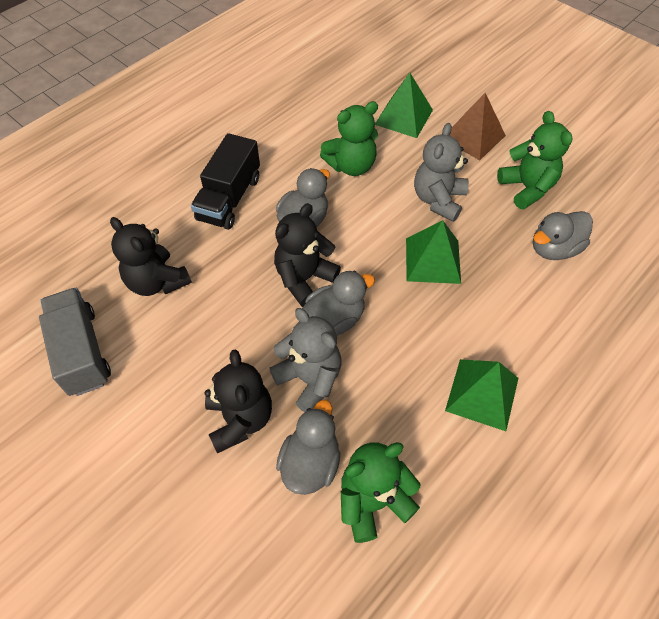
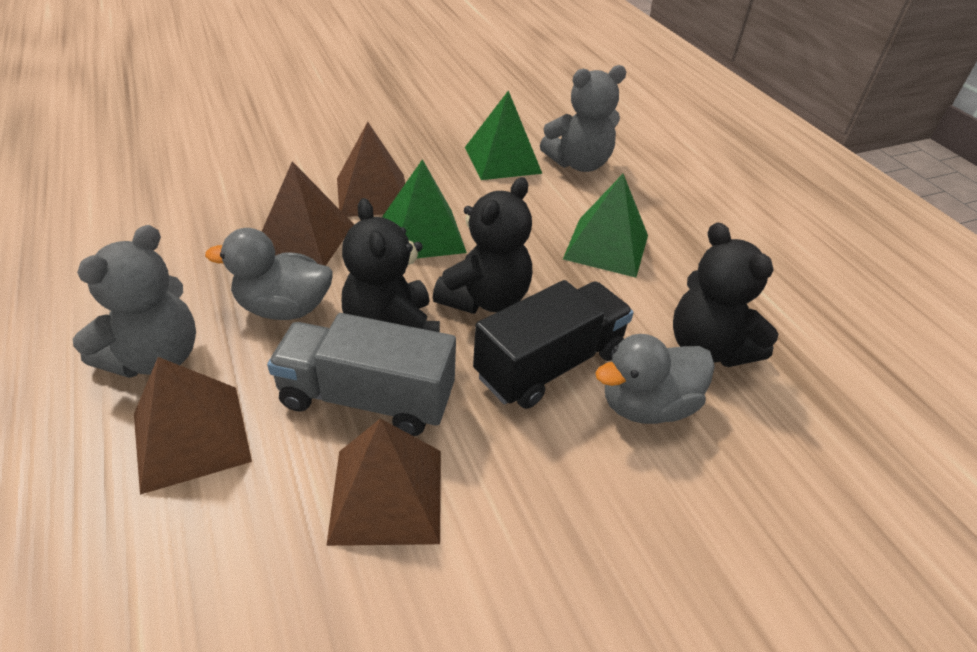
brown pyramid: [450,93,506,161] = 1 -> [134,357,252,495] [262,161,354,266] [326,418,441,546] [337,122,405,217] = 4
green teddy bear: [320,101,378,176] [341,442,420,543] [497,111,573,209] = 3 -> none = 0
grey duck: [276,168,330,227] [276,400,340,495] [302,270,375,336] [533,211,593,260] = 4 -> [205,228,333,320] [595,334,715,424] = 2

